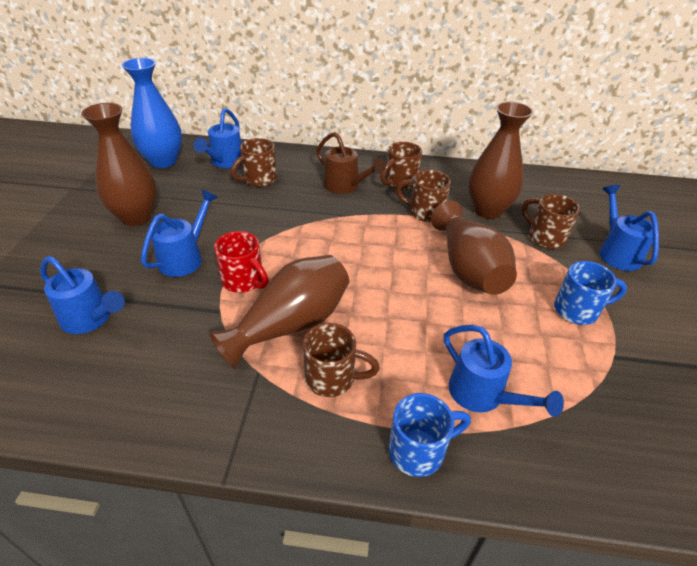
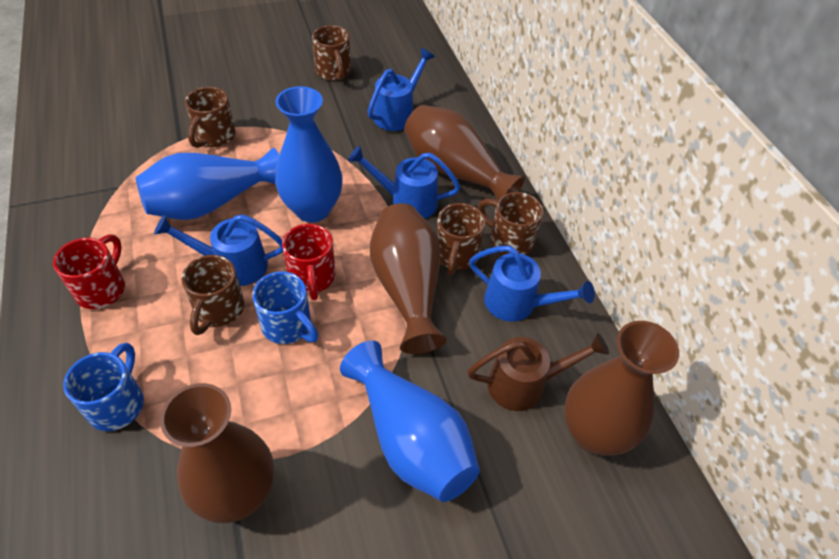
blue vase: [122,58,182,168] = 1 -> [136,148,279,220] [275,86,343,222] [340,340,480,502] = 3
blue watering can: [40,256,125,334] [141,190,218,277] [193,108,242,168] [444,325,564,417] [599,185,659,271] = 5 -> [154,214,283,286] [348,146,461,219] [368,48,435,131] [469,245,595,322] = 4
red mug: [214,231,269,293] = 1 -> [53,234,125,309] [282,224,335,300] = 2

